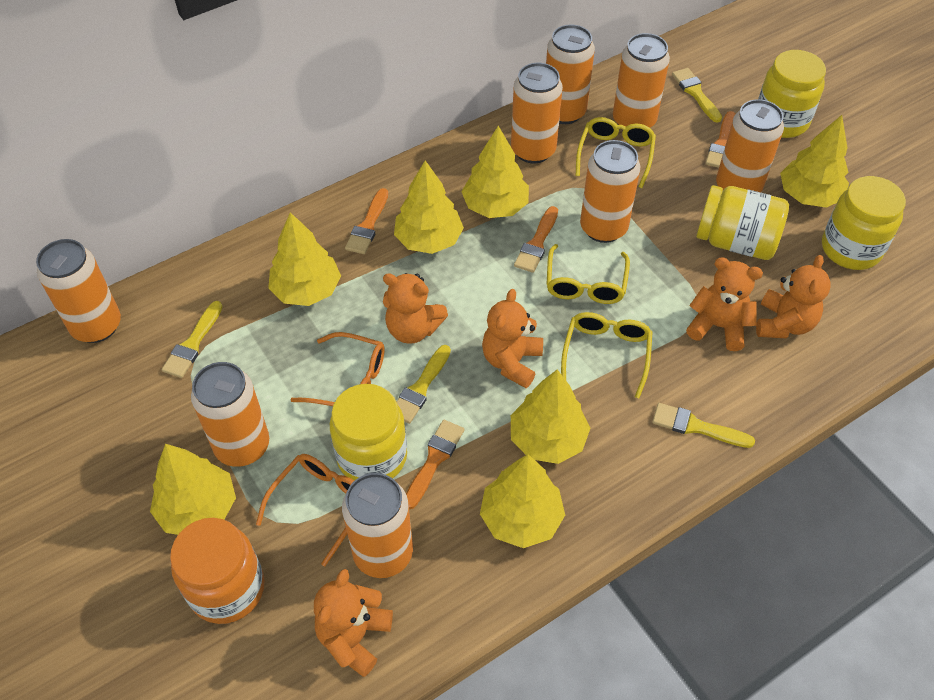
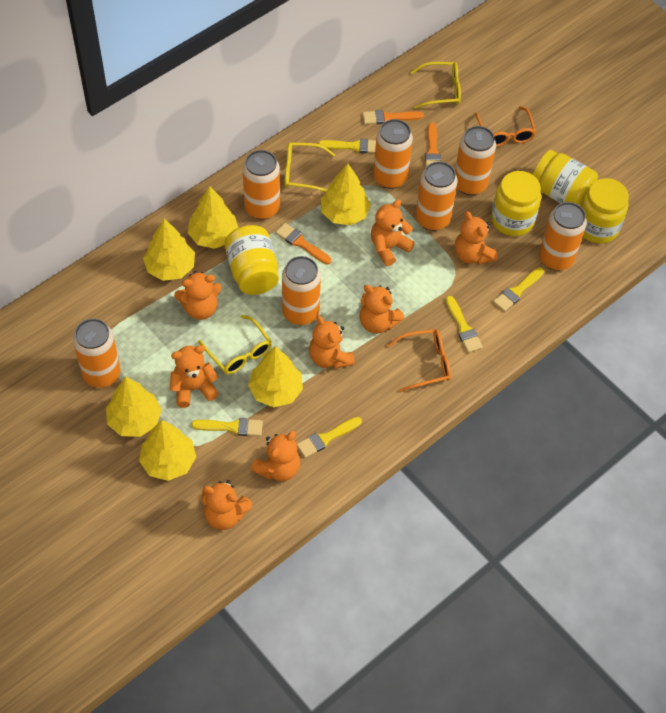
orange brush: [345,188,388,254] [406,420,464,509] [514,206,558,273] [705,111,736,168] = 4 -> [276,223,332,265] [363,110,424,124] [425,122,441,167] = 3
orange can: [36,239,121,343] [191,362,269,467] [342,473,413,578] [511,63,563,163] [546,25,595,124] [580,140,640,243] [613,33,670,128] [716,99,784,192] = 8 -> [73,319,121,388] [243,150,280,220] [282,256,321,325] [373,119,413,189] [416,161,458,231] [455,126,496,195] [539,202,587,271] = 7
orange jar: [170,518,265,624] = 1 -> none = 0
orange teddy bear: [314,569,393,677] [383,273,448,344] [482,289,543,388] [686,257,763,351] [756,255,831,339] = 5 -> [170,345,219,408] [174,271,222,320] [202,480,252,530] [251,431,300,482] [309,315,355,369] [360,285,404,334] [371,200,415,266] [455,211,498,265] = 8
yellow brush: [162,301,223,378] [397,345,451,424] [652,403,755,448] [672,68,722,123] = 4 -> [191,418,263,436] [297,417,362,458] [318,139,376,153] [446,296,483,353] [493,267,544,312] = 5
yellow tree: [150,444,236,535] [268,212,341,306] [394,160,464,254] [461,126,529,218] [480,454,565,548] [511,369,590,464] [780,115,849,208] = 7 -> [106,377,162,437] [139,420,196,481] [143,219,195,281] [188,186,238,249] [248,346,303,408] [321,163,371,225] = 6

